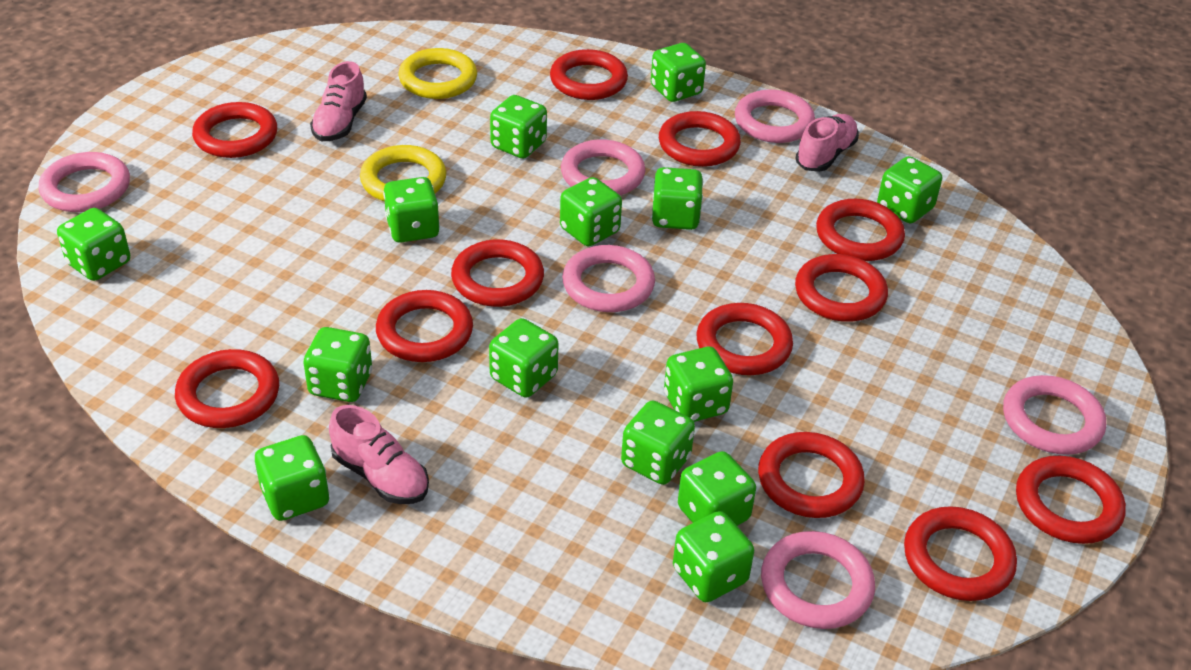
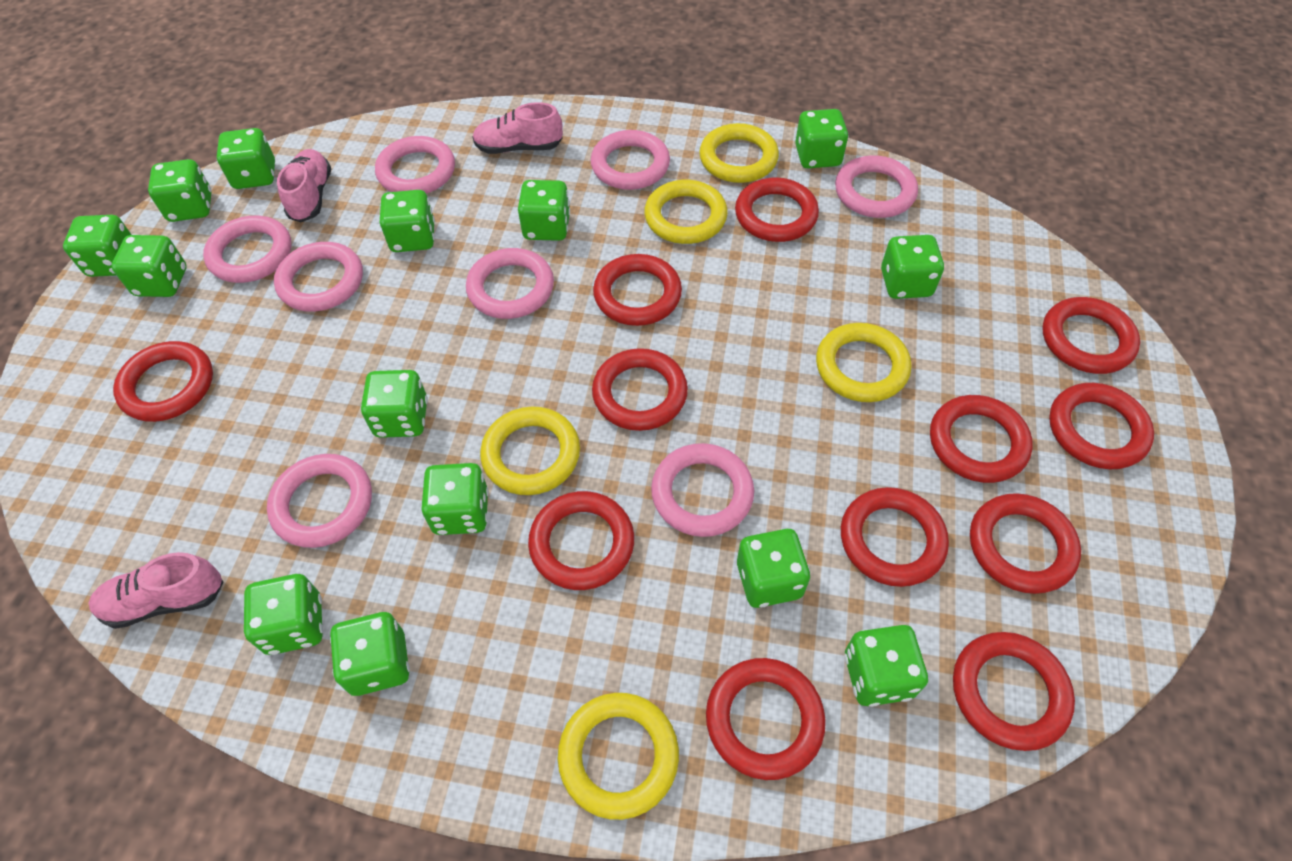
pink ring: [39,152,130,212] [561,139,645,195] [562,245,655,312] [735,90,815,143] [761,531,875,629] [1003,375,1106,455] = 6 -> [203,216,291,283] [267,454,372,548] [274,242,363,312] [375,136,455,194] [466,248,554,319] [591,130,670,190] [651,443,754,537] [835,155,918,218] = 8
yellow ring: [360,145,447,201] [398,48,477,99] = 2 -> [480,406,580,495] [558,693,679,820] [644,180,728,244] [699,123,779,183] [816,323,911,402] = 5

